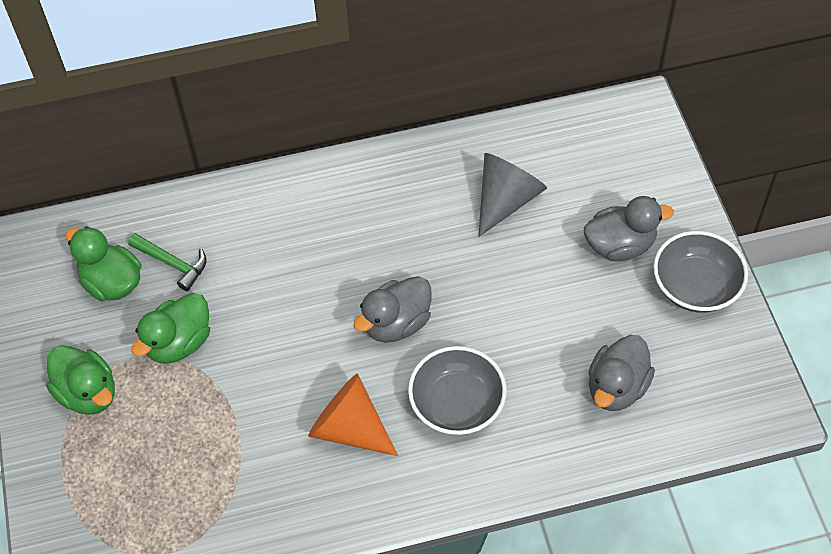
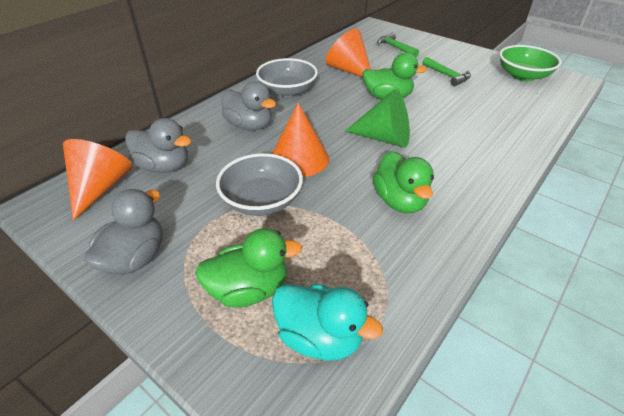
green bowl: none = 0 -> [499,45,561,81] = 1
green cone: none = 0 -> [345,89,410,148] = 1
green hammer: [128,233,207,291] = 1 -> [377,33,419,57] [422,57,471,86] = 2
grey cone: [478,153,547,237] = 1 -> none = 0
orange cone: [308,374,398,456] = 1 -> [63,139,133,221] [272,103,329,177] [326,29,371,77] = 3
turquoise duck: none = 0 -> [272,284,383,361] = 1

